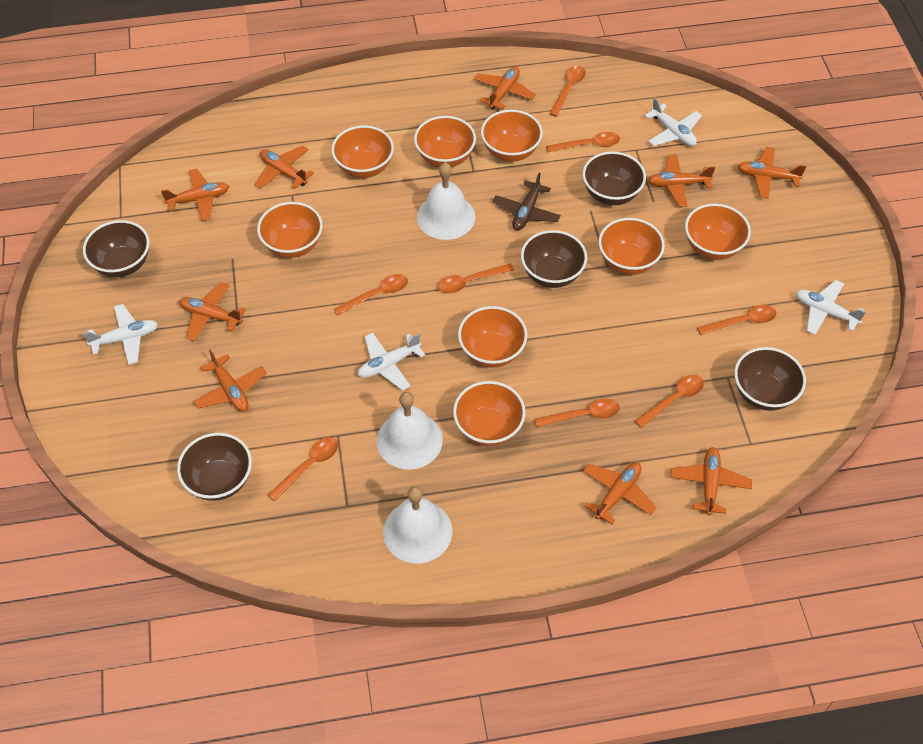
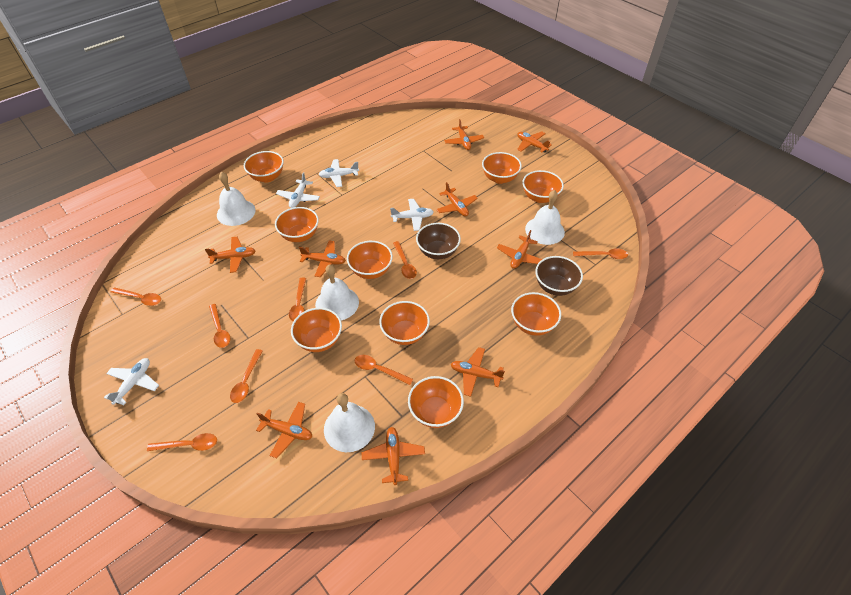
brown bowl: [83,220,149,277] [177,433,252,501] [521,230,587,288] [583,151,646,205] [734,347,806,411] = 5 -> [416,223,461,259] [535,256,583,296] = 2
brown plane: [493,172,561,231] = 1 -> none = 0
orange bowl: [257,202,323,258] [331,125,394,178] [414,116,476,167] [453,381,526,446] [458,306,527,368] [481,110,543,162] [599,218,665,275] [685,204,751,260] = 8 -> [244,151,284,182] [275,207,319,242] [291,308,342,352] [347,241,393,279] [379,301,430,345] [408,376,464,428] [482,152,522,184] [511,292,561,336] [523,170,564,203] = 9
white bell: [376,392,443,470] [383,486,452,563] [417,162,476,240] = 3 -> [217,172,255,226] [315,264,359,321] [324,393,375,452] [525,190,565,245] = 4

